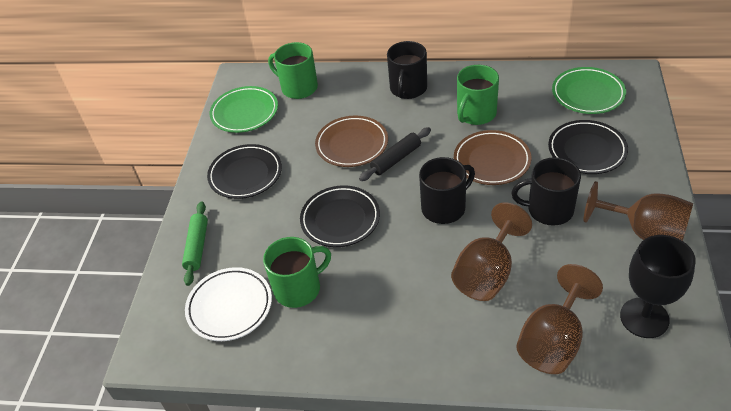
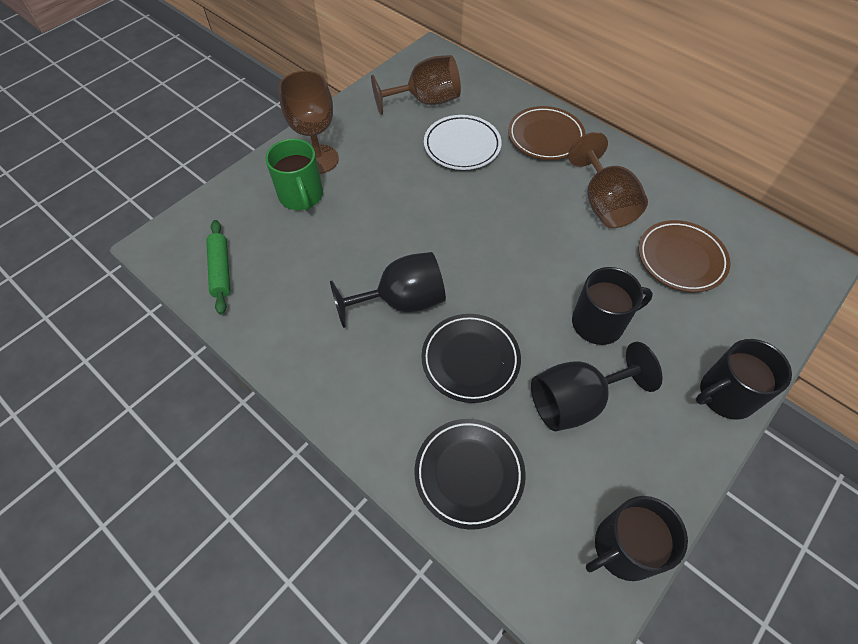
black goblet: [620,235,696,338] = 1 -> [330,252,446,328] [531,342,663,431] = 2
black plate: [207,144,282,199] [300,185,380,247] [548,120,628,174] = 3 -> [414,419,526,530] [421,314,521,403] = 2
black rolling pin: [359,127,431,181] = 1 -> none = 0
green mug: [263,237,331,308] [268,42,318,99] [457,65,499,125] = 3 -> [265,139,323,211] = 1
green plate: [210,86,278,133] [552,67,626,114] = 2 -> none = 0

